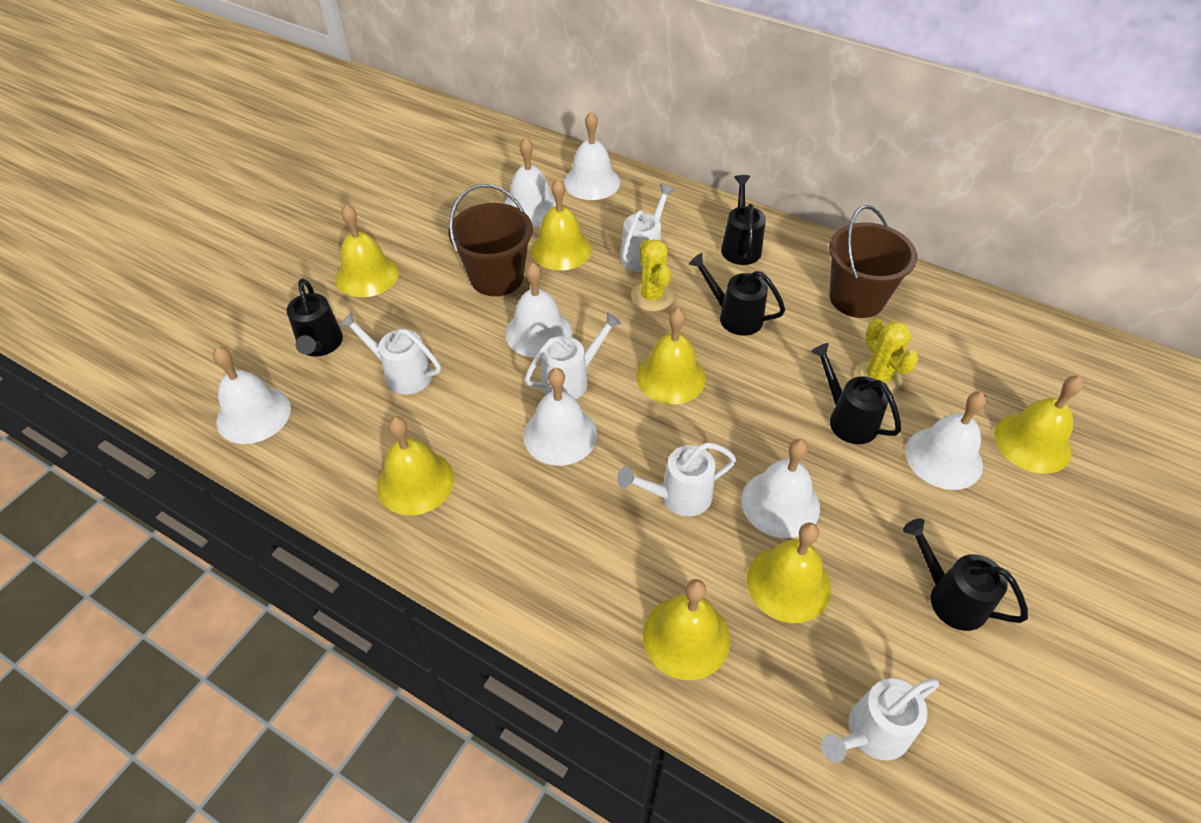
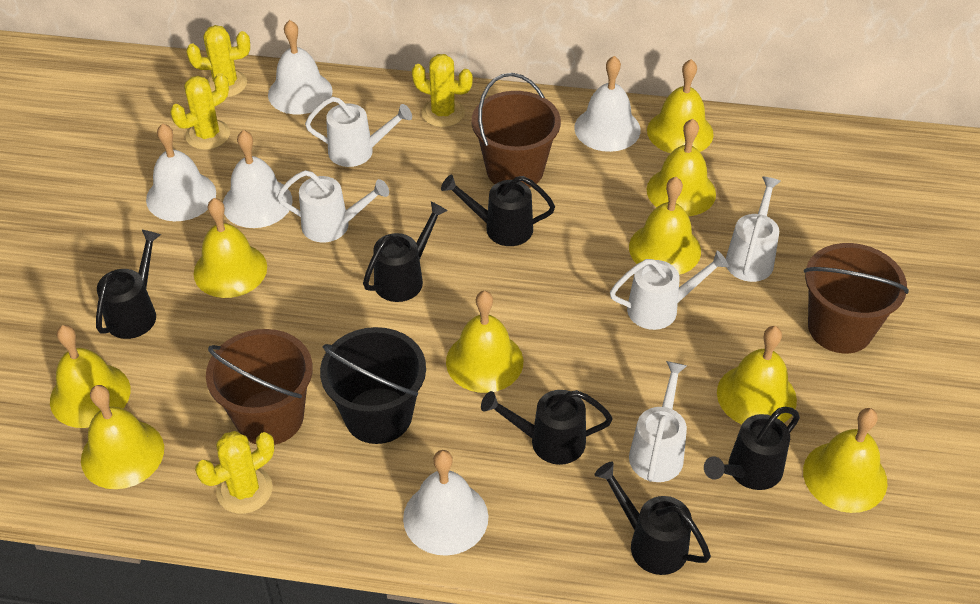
black bucket: none = 0 -> [320,327,426,444] = 1
black watering can: [287,278,343,357] [689,253,785,336] [721,175,766,265] [811,343,901,444] [903,518,1028,631] = 5 -> [96,230,161,339] [363,201,447,302] [441,175,555,246] [481,390,613,465] [594,461,711,575] [704,407,800,490] = 6
brown bucket: [448,184,533,296] [829,205,917,318] = 2 -> [206,329,313,445] [472,73,561,188] [804,243,909,353] = 3
white bell: [213,347,291,444] [504,137,556,227] [505,262,572,358] [523,368,597,466] [564,111,620,200] [741,439,820,538] [905,392,986,490] = 7 -> [146,123,216,221] [223,130,292,228] [268,20,333,114] [403,450,488,556] [574,56,641,152] = 5
yellow bell: [335,204,399,297] [377,416,454,515] [531,179,592,271] [636,308,706,404] [643,579,730,680] [747,522,831,623] [994,376,1083,474] = 7 -> [50,325,130,428] [81,385,164,489] [194,198,267,298] [446,291,523,393] [629,177,701,275] [646,119,716,216] [647,59,714,153] [717,326,797,425] [803,408,887,513] = 9
yellow cactus: [631,239,674,311] [855,319,919,394] = 2 -> [170,73,230,150] [186,25,250,97] [195,431,274,514] [412,54,473,127] = 4

